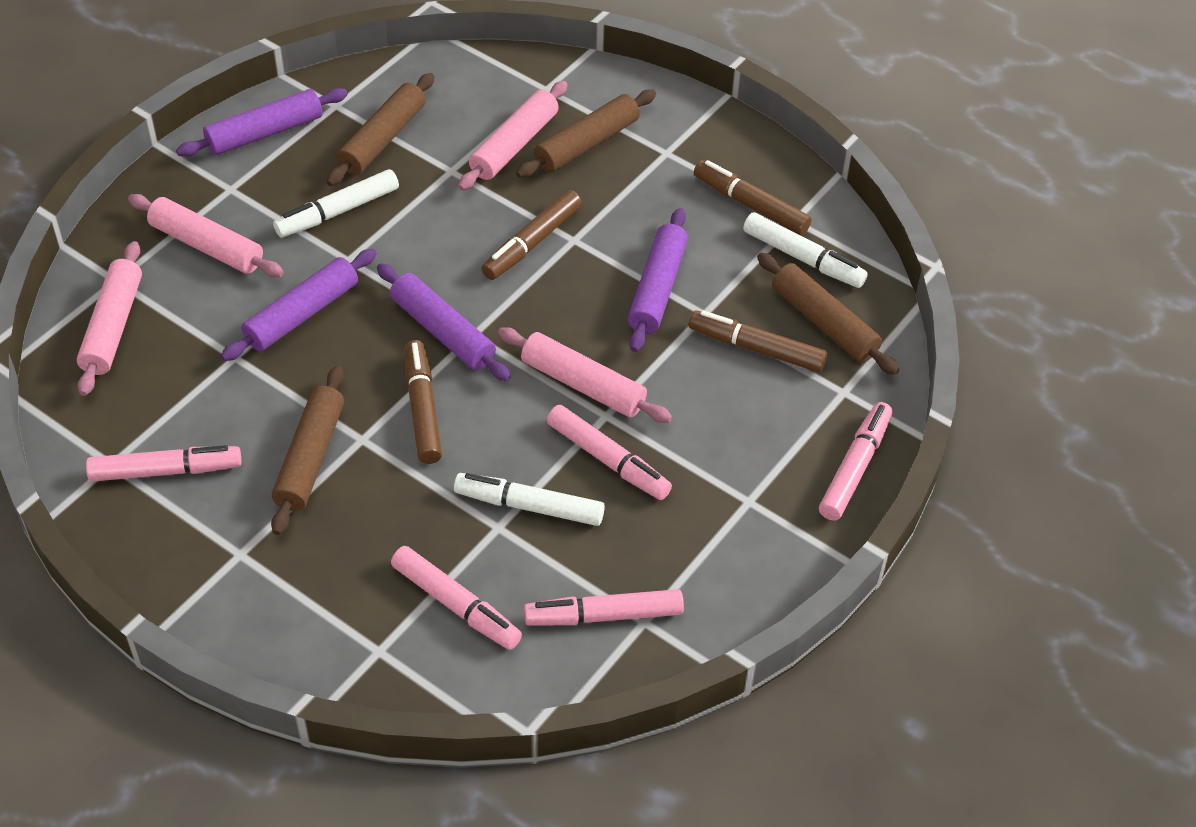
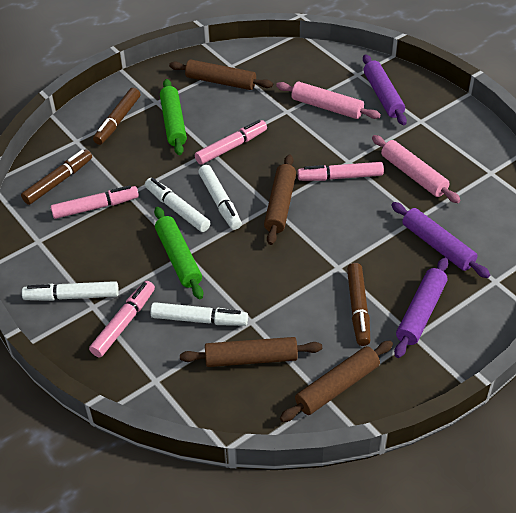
brown marker: [405,340,442,464] [481,190,582,280] [689,310,827,372] [694,160,812,235] = 4 -> [21,149,92,205] [93,88,140,145] [347,263,370,346] = 3
green rolling pin: none = 0 -> [154,207,203,299] [160,79,187,155] = 2
pink marker: [86,445,241,482] [391,546,522,650] [524,589,684,626] [547,404,672,500] [819,402,892,521] = 5 -> [51,185,139,219] [89,281,155,357] [195,120,267,165] [298,162,384,181] = 4
pink rolling pin: [77,241,142,396] [128,194,284,277] [458,81,568,190] [498,327,672,423] = 4 -> [276,82,381,119] [372,135,461,203] = 2
purple rolling pin: [176,88,348,157] [221,249,376,361] [377,263,511,381] [628,208,688,352] = 4 -> [363,54,407,125] [391,202,490,278] [394,257,448,358] = 3
white marker: [273,169,399,237] [454,473,605,526] [743,212,868,288] = 3 -> [22,281,119,301] [145,178,211,232] [151,302,248,326] [198,165,242,230] = 4

